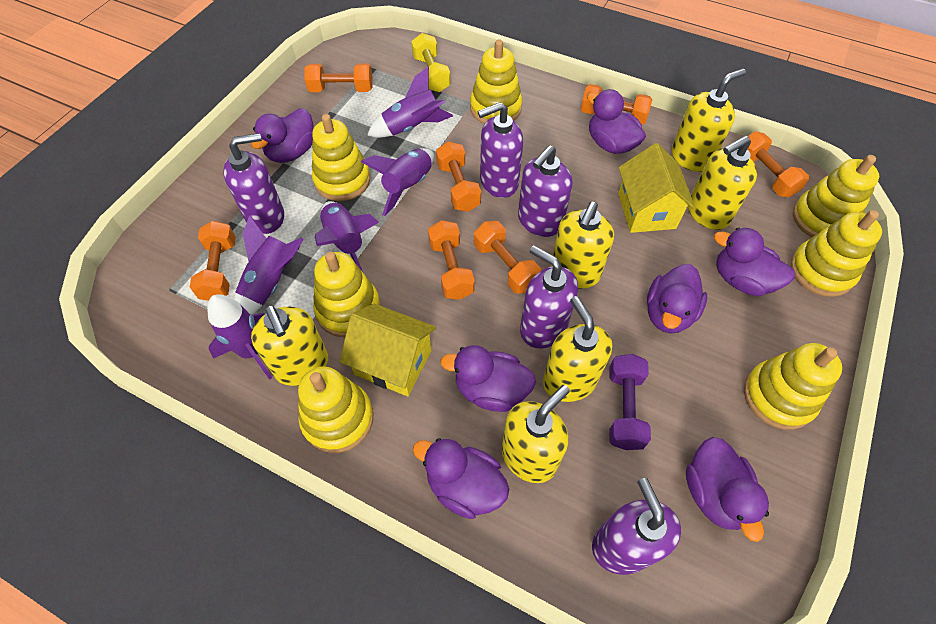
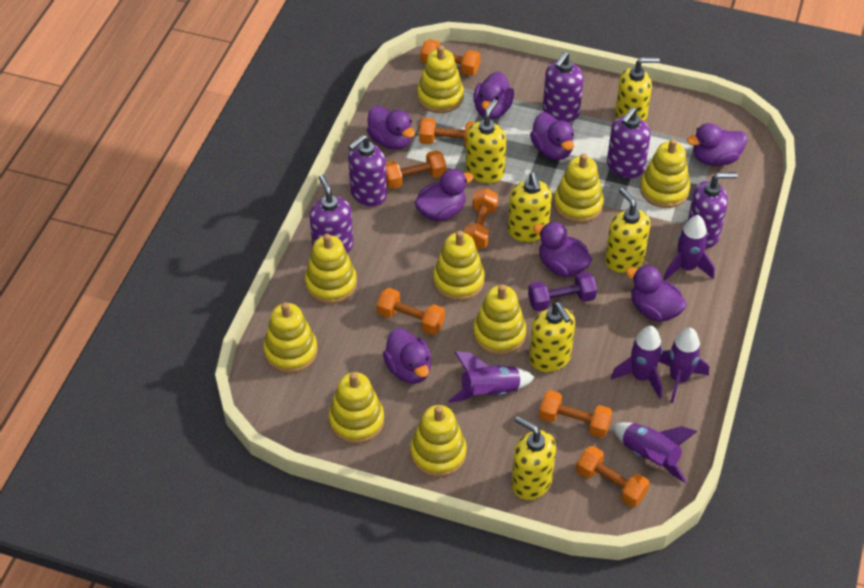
purple duck: [251,108,313,163] [413,438,509,519] [440,345,536,412] [587,89,646,154] [647,264,707,334] [686,437,769,542] [714,228,795,296] = 7 -> [367,106,415,150] [383,328,432,384] [414,169,474,221] [473,71,514,119] [530,112,574,160] [533,222,592,277] [626,265,687,322] [687,123,747,166] = 8
yellow dumbbell: [411,33,450,92] = 1 -> none = 0
yellow house: [339,304,436,396] [618,143,695,233] = 2 -> none = 0
yellow stacking toy: [298,366,374,453] [312,114,370,201] [313,252,381,337] [470,40,522,124] [744,343,842,430] [790,210,882,297] [793,155,879,237] = 7 -> [263,302,318,373] [305,234,357,304] [329,372,384,444] [410,405,467,477] [417,45,464,113] [433,231,485,301] [473,284,526,355] [554,153,604,223] [640,139,690,208] = 9

